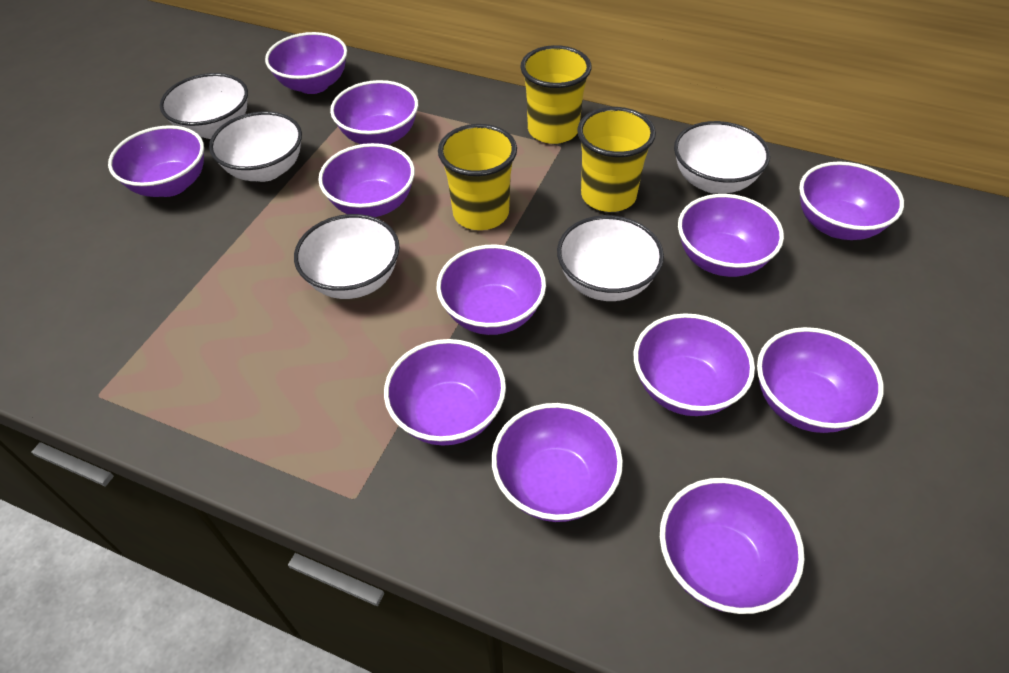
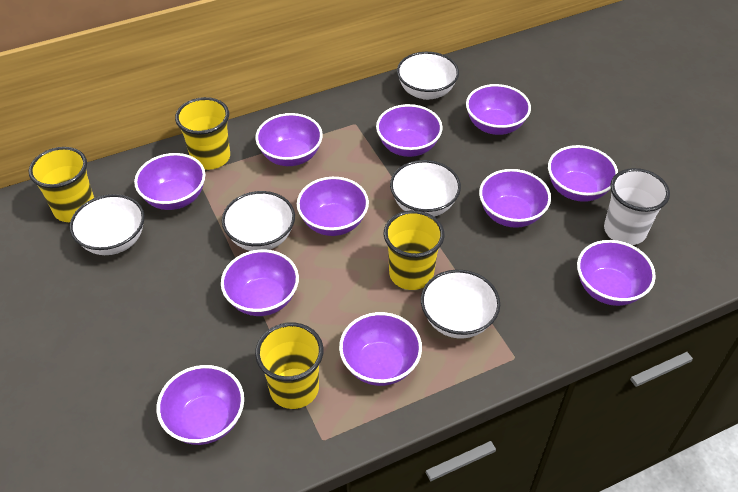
purple bowl: [108,125,204,197] [265,32,347,94] [318,143,415,217] [330,80,418,145] [384,339,506,446] [436,244,546,335] [491,403,623,522] [634,313,755,416] [660,478,805,614] [678,194,784,277] [757,327,884,433] [799,161,904,240] = 12 -> [134,153,205,210] [157,365,244,445] [221,249,299,316] [255,113,323,166] [297,177,369,236] [339,312,422,386] [376,104,443,157] [466,84,531,135] [479,169,551,228] [548,145,618,202] [577,240,656,306] = 11
white cup: none = 0 -> [604,168,670,245] = 1
yellow cup: [438,124,517,230] [520,45,591,144] [577,107,656,212] = 3 -> [29,147,94,222] [175,97,230,170] [255,322,324,409] [384,210,444,290] = 4

